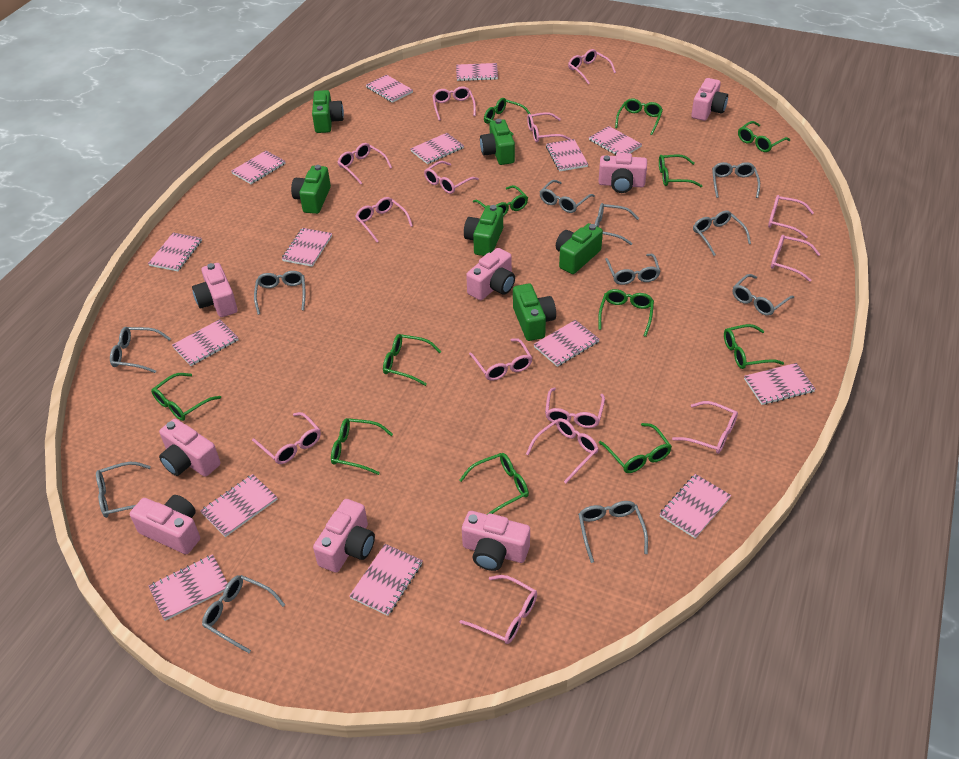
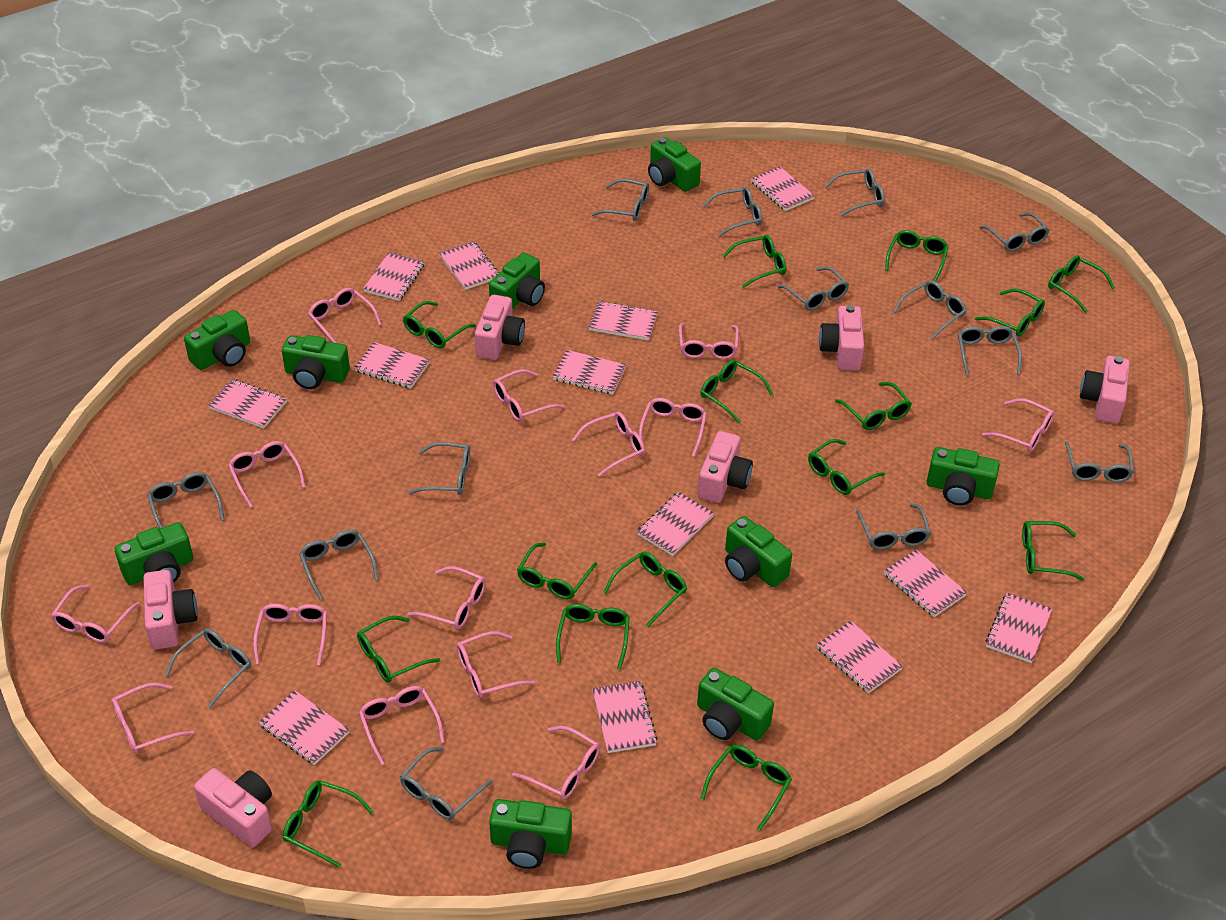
green camera: [291,165,331,214] [312,90,344,133] [464,205,503,256] [480,119,515,165] [513,284,556,341] [556,223,603,274] = 6 -> [115,522,193,585] [184,310,250,370] [282,335,350,389] [489,253,545,309] [489,799,572,869] [648,137,701,192] [697,668,774,740] [725,516,792,587] [927,447,1000,506] = 9
green glasses: [151,373,221,421] [331,418,393,475] [383,334,442,386] [460,453,529,515] [473,185,528,216] [484,98,533,136] [598,289,654,337] [599,423,672,473] [615,98,663,135] [659,154,702,187] [724,324,784,369] [738,121,790,152] = 12 -> [283,780,374,868] [357,616,440,683] [403,301,476,348] [517,542,597,599] [556,604,629,670] [603,552,687,627] [700,360,773,424] [700,745,792,831] [723,235,786,288] [808,439,885,495] [835,382,912,430] [885,230,949,282] [975,289,1045,337] [1022,521,1084,581] [1048,255,1115,313] = 15
grey glasses: [96,462,151,518] [110,327,171,373] [202,575,285,653] [254,271,305,315] [540,180,595,213] [578,501,648,563] [595,203,639,245] [605,254,661,285] [693,210,751,256] [712,162,760,198] [732,274,794,316] = 11 -> [147,472,224,528] [165,628,251,708] [299,530,379,600] [400,746,493,820] [408,442,470,495] [592,179,649,221] [702,187,762,237] [777,267,849,311] [825,168,885,216] [856,503,931,550] [893,280,967,339] [958,326,1022,376] [980,213,1049,252] [1065,441,1134,482] = 14
pink camera: [130,495,200,554] [159,419,220,477] [192,263,237,317] [313,499,375,573] [462,511,530,571] [466,248,515,300] [598,153,647,193] [691,78,728,121] = 8 -> [143,570,198,650] [194,768,272,847] [475,295,525,360] [698,431,753,503] [819,305,864,370] [1080,356,1130,423] = 6
pink notebook: [148,232,202,271] [149,554,228,621] [172,319,239,366] [200,474,277,537] [231,151,286,184] [282,228,332,267] [349,544,423,616] [366,75,413,103] [410,133,464,164] [456,63,498,81] [533,320,600,367] [546,139,588,171] [589,126,642,155] [660,474,731,539] [744,363,816,405] = 15 -> [208,379,287,429] [259,690,349,765] [354,342,430,388] [363,252,425,301] [439,241,499,290] [553,350,626,394] [589,301,658,341] [592,681,657,753] [637,492,714,556] [751,167,815,211] [817,621,903,693] [884,549,967,617] [985,593,1052,663] = 13

